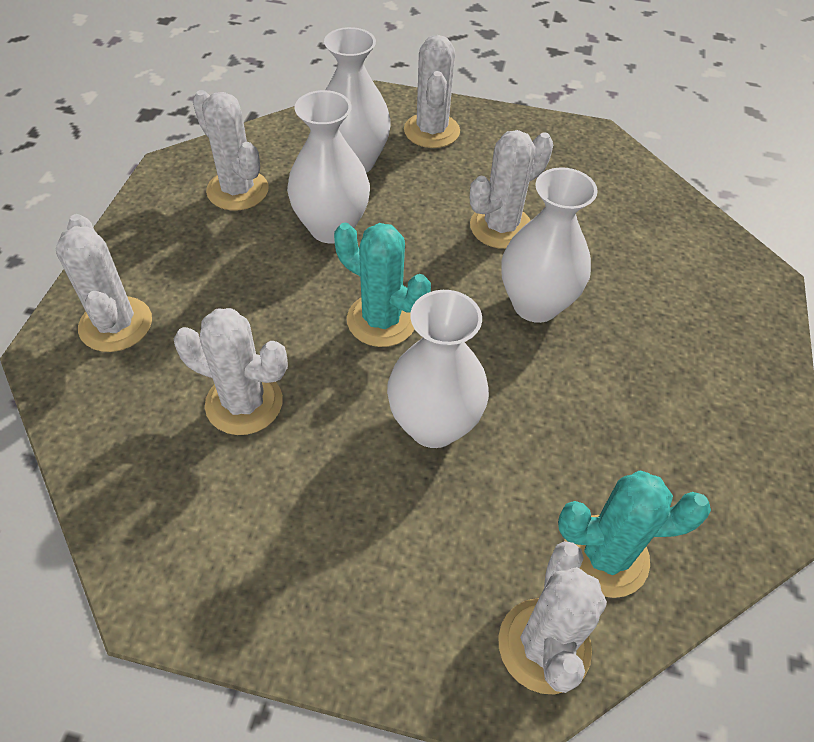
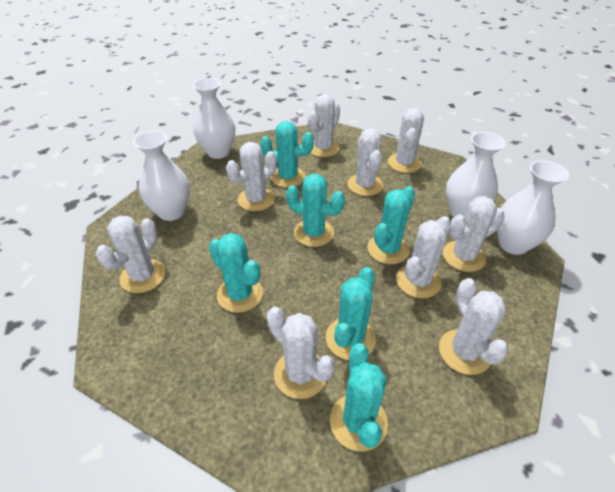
turquoise cactus: [334,223,431,347] [558,471,711,598] = 2 -> [209,233,263,313] [260,121,314,188] [286,174,345,247] [326,267,376,360] [330,343,388,452] [367,186,415,264] = 6
white cactus: [56,214,152,352] [174,308,288,435] [193,90,269,210] [404,35,460,148] [470,130,553,249] [498,541,607,694] = 6 -> [96,216,165,293] [226,142,277,211] [267,307,335,399] [308,94,340,157] [347,128,383,196] [388,108,424,173] [396,216,451,298] [439,278,509,375] [443,196,505,272] = 9

